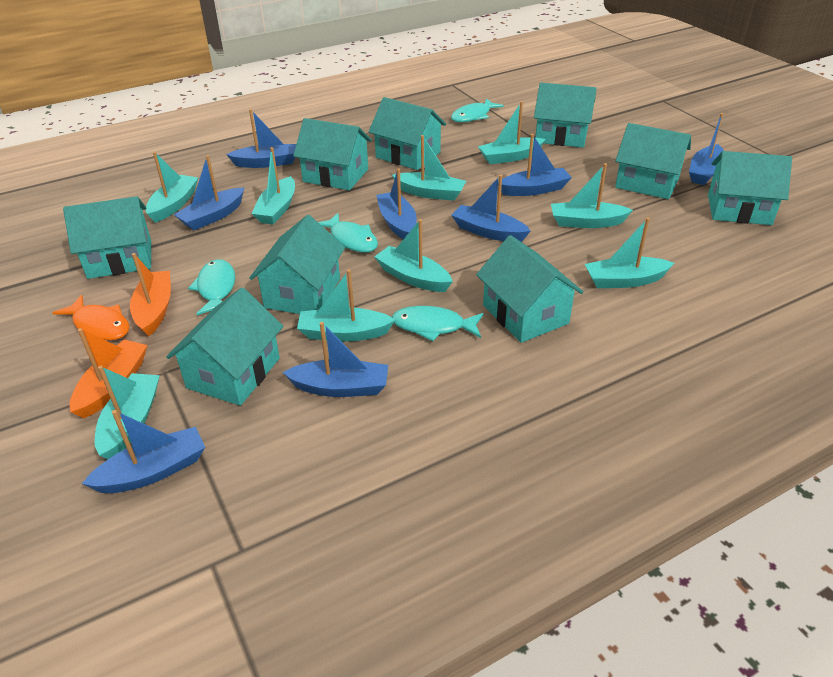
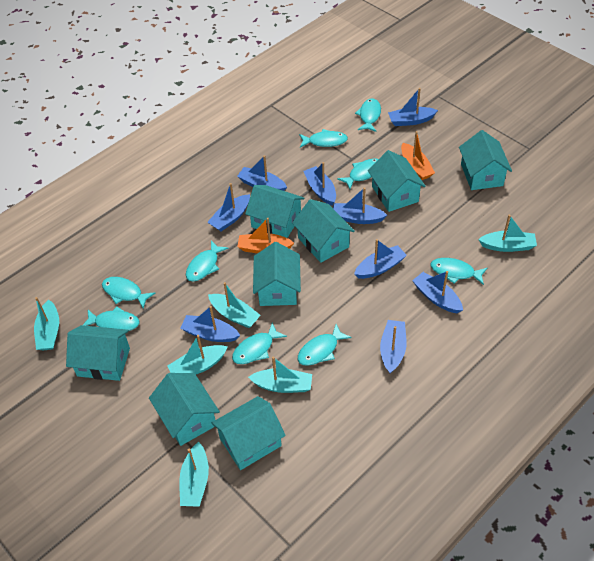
blue boat: [82,410,205,493] [174,155,244,230] [226,109,296,168] [283,322,388,397] [376,168,417,239] [451,175,531,242] [498,134,572,196] [689,113,724,185] = 8 -> [180,306,240,342] [207,183,250,231] [237,155,287,191] [304,162,336,206] [333,187,387,224] [354,239,407,279] [380,320,407,373] [388,88,438,126] [412,271,463,313] = 9
orange fish: [53,295,129,340] = 1 -> none = 0
turquoise boat: [95,366,160,459] [146,152,198,223] [251,147,295,224] [297,269,395,342] [374,219,453,292] [392,135,466,201] [478,101,545,164] [551,163,633,228] [585,217,674,288] = 9 -> [34,297,59,350] [167,335,228,374] [179,442,209,507] [208,282,261,328] [248,357,312,393] [478,215,537,252] = 6
turquoise fish: [188,259,235,315] [318,213,378,252] [392,306,484,341] [451,98,504,122] = 4 -> [83,307,140,331] [102,277,155,309] [186,241,229,282] [232,323,287,364] [298,324,352,366] [299,129,348,148] [337,158,378,189] [355,98,381,132] [430,258,487,285] = 9
turquoise house: [63,196,151,279] [166,288,283,406] [249,215,345,314] [293,118,372,190] [369,97,446,170] [476,235,583,343] [534,83,597,148] [615,123,691,199] [708,151,792,225] = 9 -> [66,325,130,381] [149,373,220,446] [212,396,286,470] [245,185,305,238] [253,242,301,306] [292,199,355,263] [368,150,426,212] [459,130,512,190] = 8

